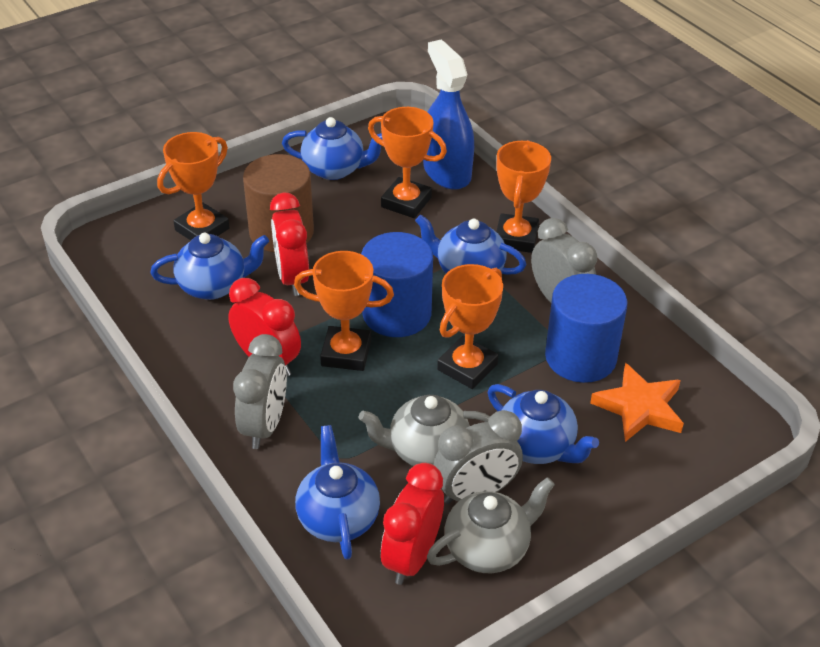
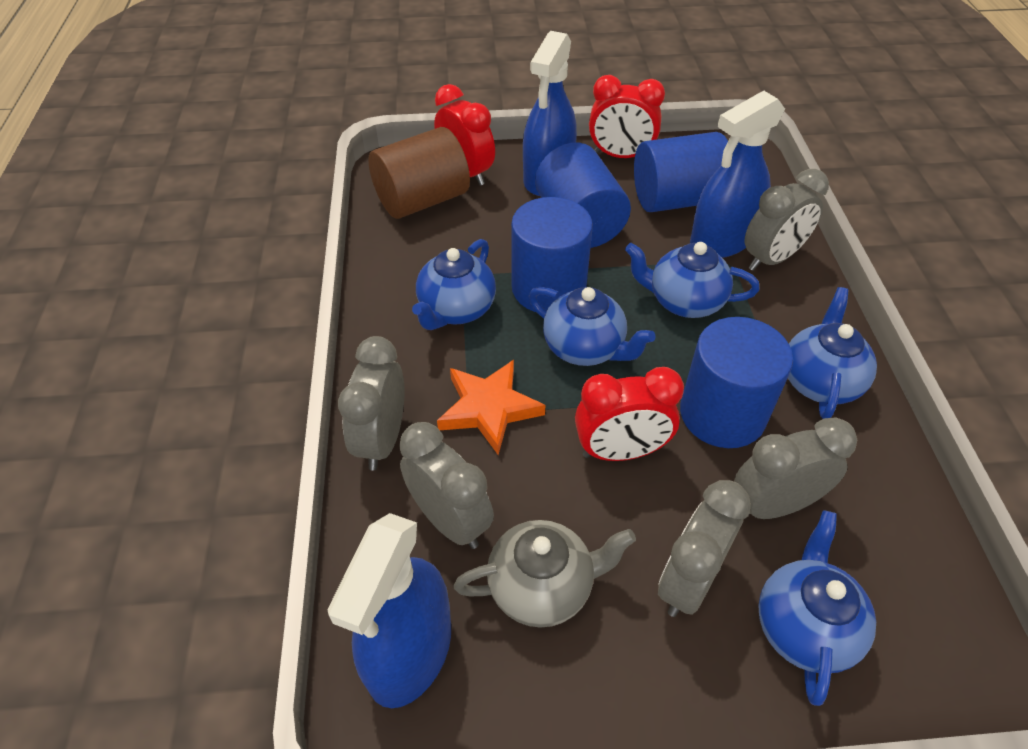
blue cylinder: [361,232,433,337] [545,274,627,383] = 2 -> [511,197,593,312] [535,142,631,248] [634,132,728,212] [680,317,793,448] = 4
blue spray bottle: [423,39,474,190] = 1 -> [327,513,451,708] [523,31,577,196] [690,91,785,258] = 3
grey clock: [233,334,287,449] [434,410,523,504] [531,218,597,303] = 3 -> [338,336,405,471] [399,422,494,549] [658,480,751,617] [734,417,857,519] [745,169,829,271] = 5
grey teapot: [359,395,490,466] [427,477,555,573] = 2 -> [453,520,636,628] = 1
orange trophy: [157,132,230,240] [294,251,394,371] [368,107,447,218] [437,264,503,389] [496,140,551,253] = 5 -> none = 0

